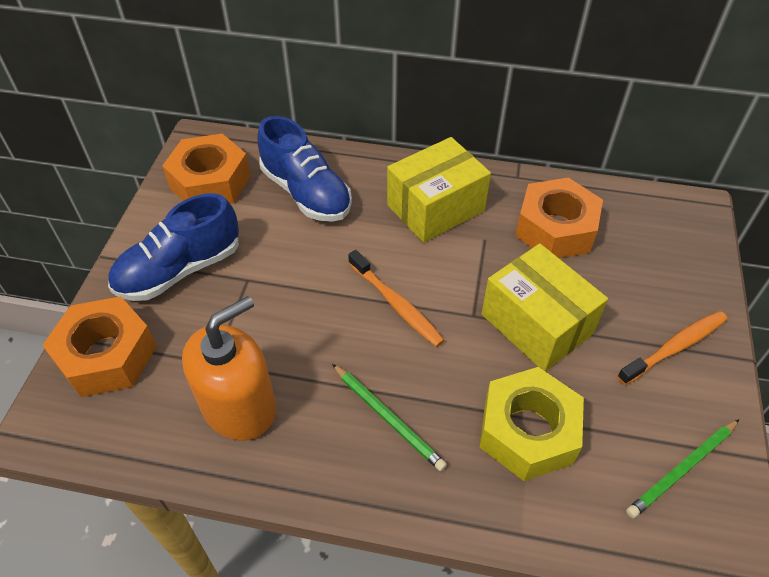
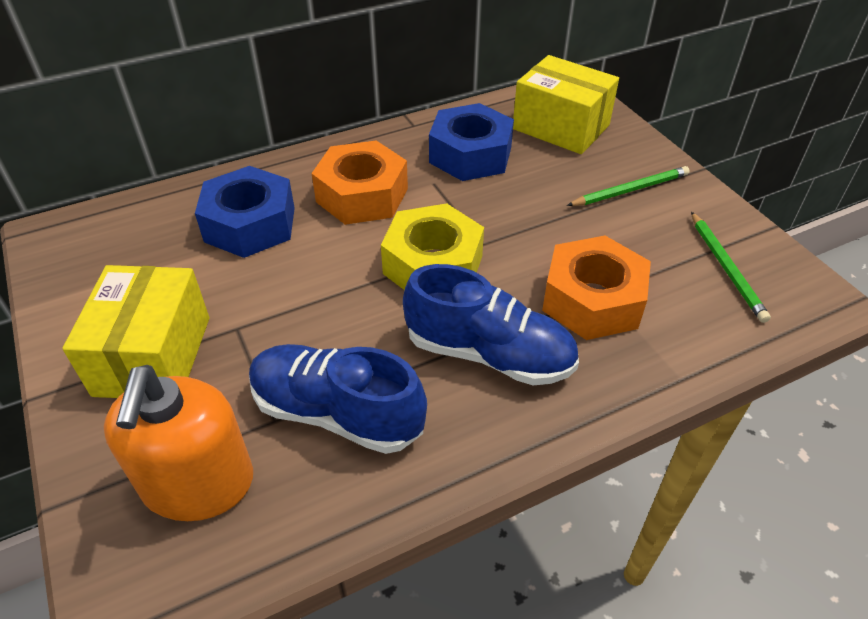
blue nut: none = 0 -> [195,166,295,258] [429,103,514,181] = 2
orange nut: [42,296,157,397] [162,134,251,204] [515,177,603,258] = 3 -> [312,141,408,225] [542,236,651,340] = 2
orange toothbrush: [348,250,445,347] [617,311,727,385] = 2 -> none = 0

